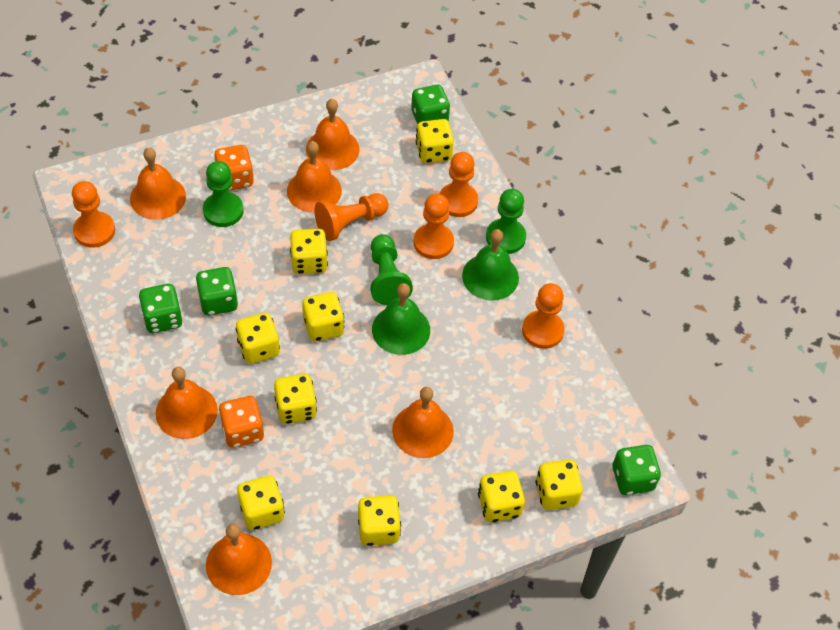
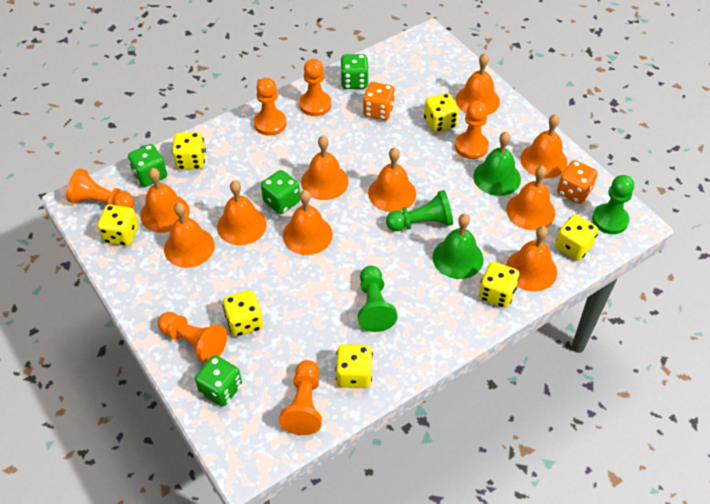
orange bell: [130,147,186,220] [156,367,218,439] [206,524,272,595] [287,141,342,213] [306,99,360,170] [392,387,454,458] = 6 -> [140,168,190,233] [164,202,215,268] [217,180,267,245] [283,190,333,255] [301,136,349,200] [368,148,416,212] [456,53,500,115] [506,166,555,230] [506,226,557,292] [521,114,568,178] = 10
orange pawn: [72,181,115,248] [314,193,388,241] [414,194,454,259] [440,152,478,217] [522,283,565,349] = 5 -> [66,168,134,208] [158,312,227,363] [254,78,287,136] [279,360,322,435] [299,59,331,116] [455,101,489,159] = 6
yellow dice: [235,313,280,364] [237,476,285,530] [274,374,317,424] [290,229,328,274] [302,292,344,341] [358,495,401,546] [416,119,454,163] [478,471,525,523] [536,459,583,510] = 9 -> [98,204,138,246] [172,132,206,170] [223,290,263,337] [335,344,373,388] [424,93,459,132] [479,262,520,308] [555,215,598,261] = 7

